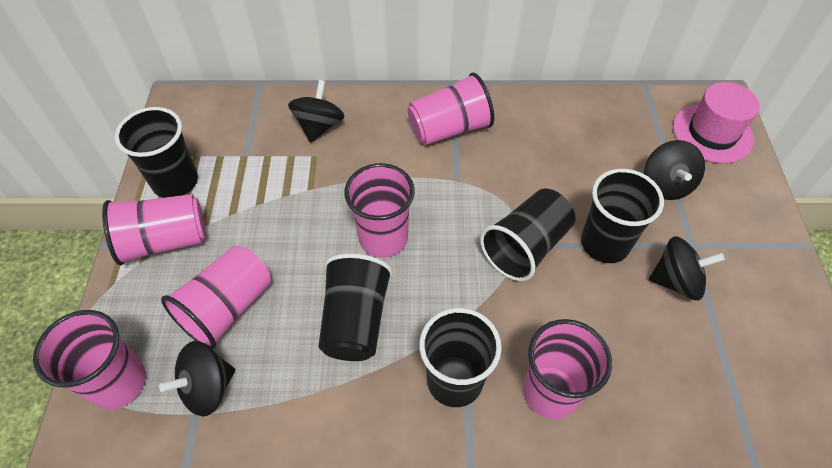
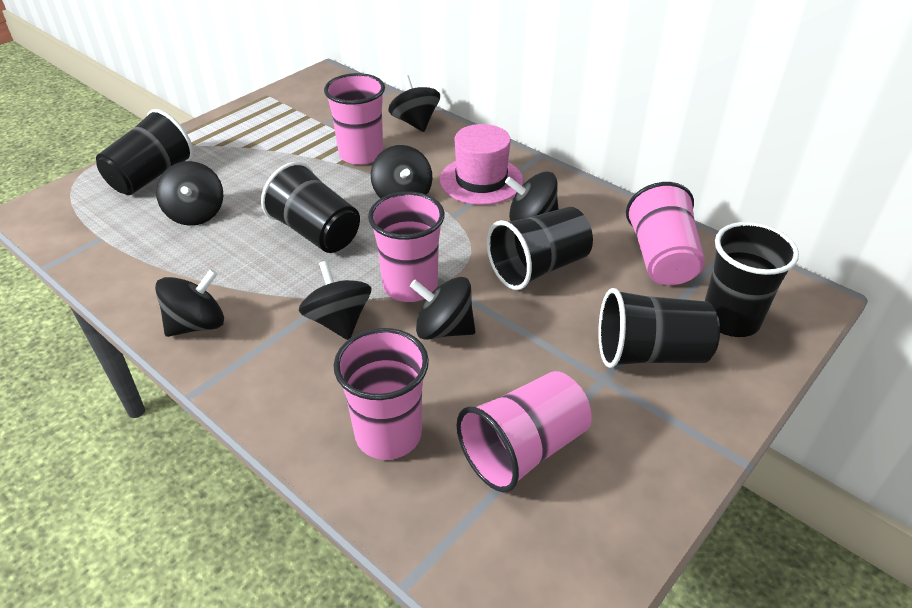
black spinning top: [159,341,235,417] [288,80,345,142] [644,140,705,200] [649,236,725,300] = 4 -> [155,269,224,337] [156,161,223,226] [299,261,371,340] [371,145,433,199] [388,75,440,132] [410,277,475,340] [505,172,559,221] = 7
pink cup: [33,310,146,410] [102,194,206,265] [161,245,271,349] [344,163,415,258] [407,73,494,145] [523,319,612,419] = 6 -> [324,73,385,165] [333,328,429,460] [368,192,445,302] [456,371,592,492] [626,182,705,285] = 5

